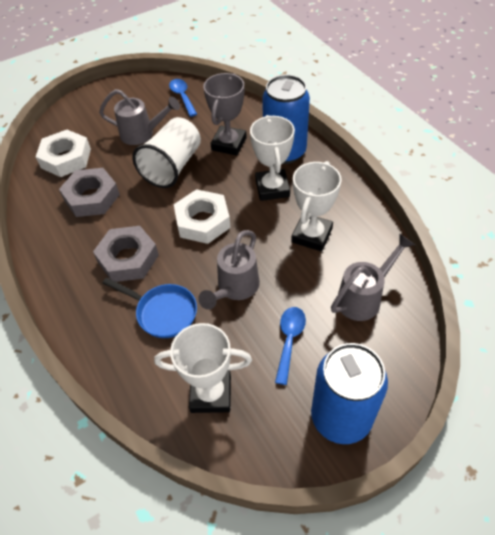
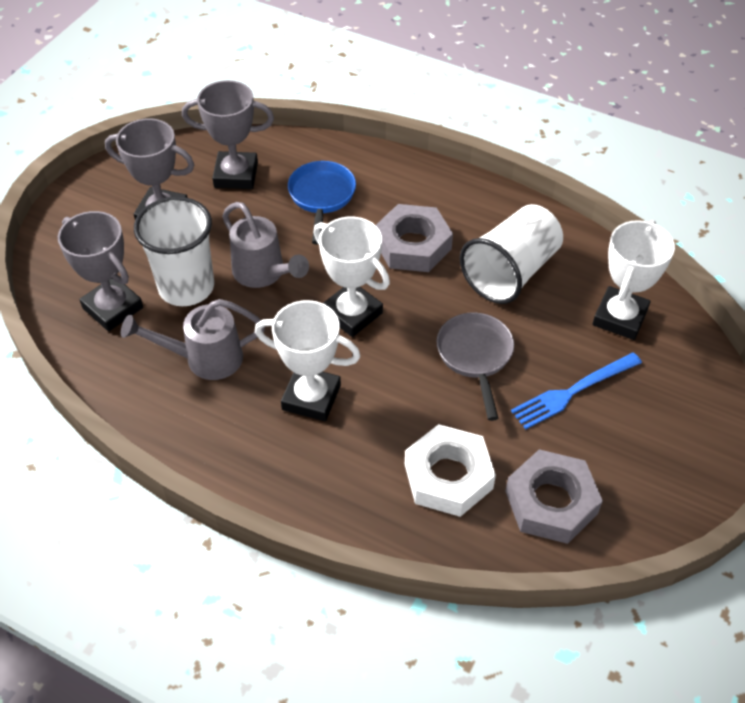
blue can: [262,75,310,164] [311,343,388,444] = 2 -> none = 0
blue fork: none = 0 -> [511,353,642,429] = 1
blue spoon: [169,79,197,117] [275,307,306,385] = 2 -> none = 0
grey pan: none = 0 -> [437,313,514,421] = 1
grey trophy: [203,73,247,156] = 1 -> [58,211,143,332] [105,118,194,220] [182,80,274,189] = 3
grey watering can: [99,89,180,145] [198,230,260,310] [331,234,415,321] = 3 -> [121,299,265,380] [222,202,309,288] = 2
white cup: [132,117,201,188] = 1 -> [134,197,214,306] [460,204,563,304] = 2
white nut: [36,130,91,177] [174,189,231,244] = 2 -> [405,424,496,517] = 1

